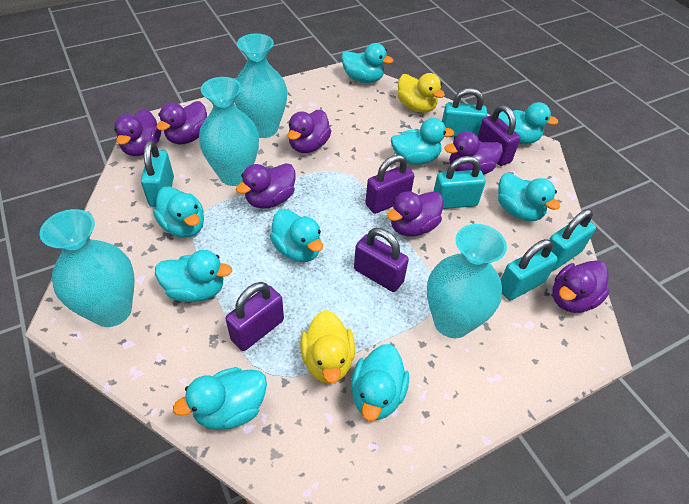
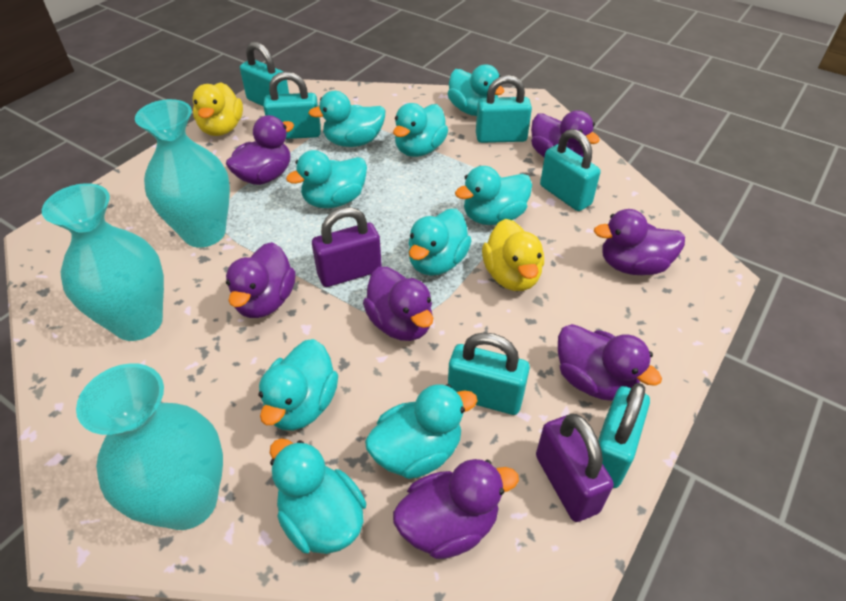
purple padlock: [226,282,284,351] [354,228,409,292] [365,155,414,214] [477,105,520,166] = 4 -> [312,207,382,287] [536,414,614,522] = 2
turquoise padlock: [141,141,174,207] [434,156,486,209] [442,88,487,138] [501,239,558,301] [549,209,596,271] = 5 -> [240,42,289,106] [263,72,321,139] [448,332,530,415] [476,75,532,143] [540,129,601,211] [598,383,650,488] = 6
turquoise vase: [39,209,134,327] [199,77,259,186] [235,33,288,138] [427,224,507,338] = 4 -> [42,183,164,341] [76,363,223,530] [135,99,230,247] = 3

